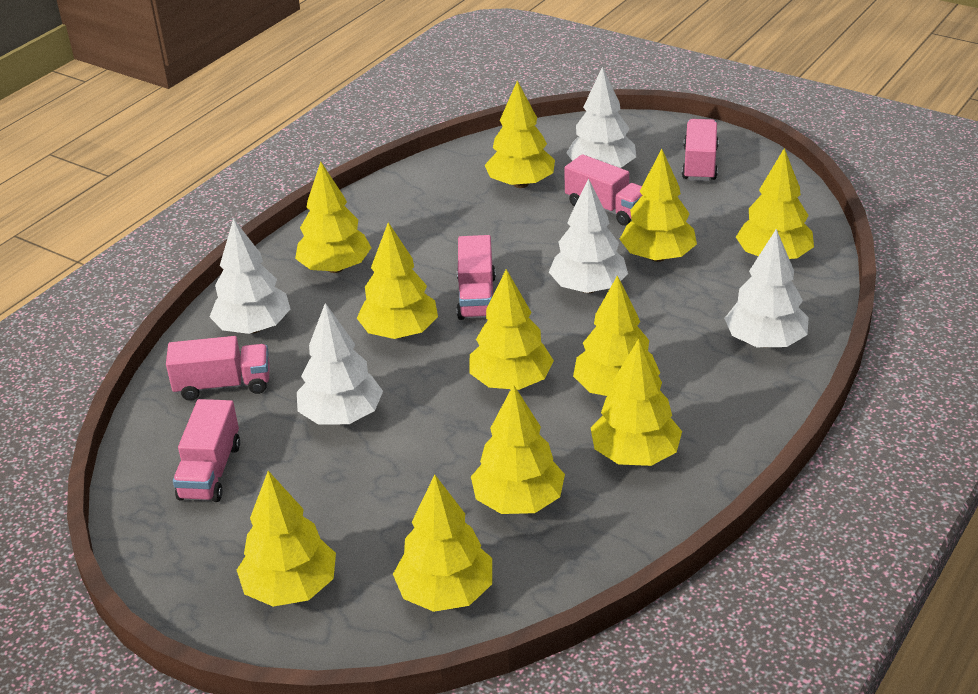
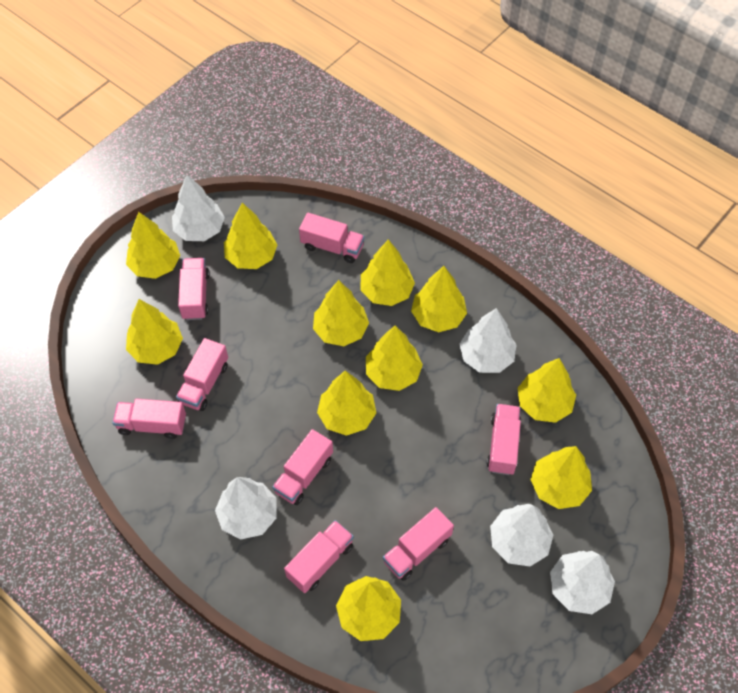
pink truck: [166,336,270,401] [173,399,240,502] [457,235,496,320] [564,154,642,226] [682,119,719,181] = 5 -> [112,398,186,439] [176,338,228,411] [178,258,210,320] [272,429,333,505] [284,520,354,593] [299,213,364,263] [383,507,454,581] [487,404,521,475] = 8

